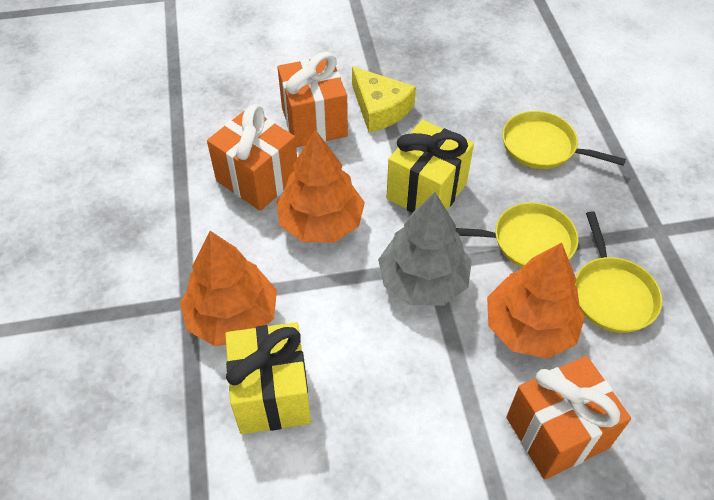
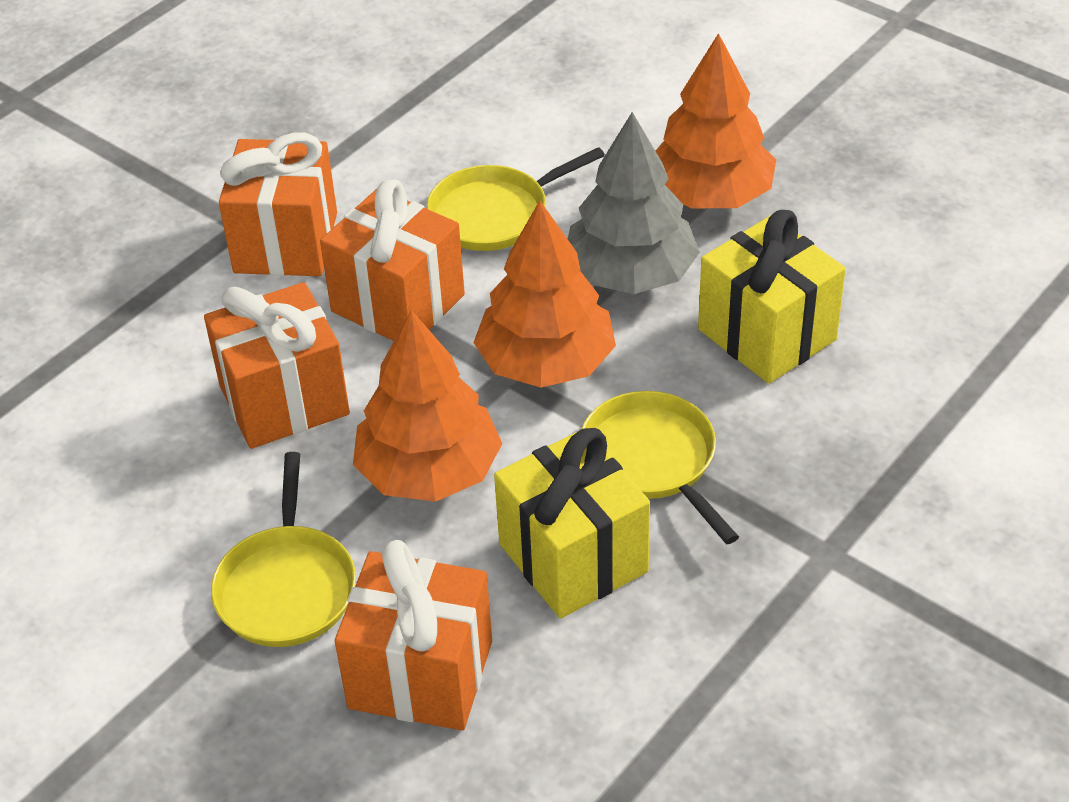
orange gift: [207,104,297,211] [277,52,348,147] [506,356,631,479] = 3 -> [204,282,350,449] [219,132,337,276] [320,179,465,341] [335,540,492,731] = 4
yellow cheese: [352,66,416,132] = 1 -> none = 0

